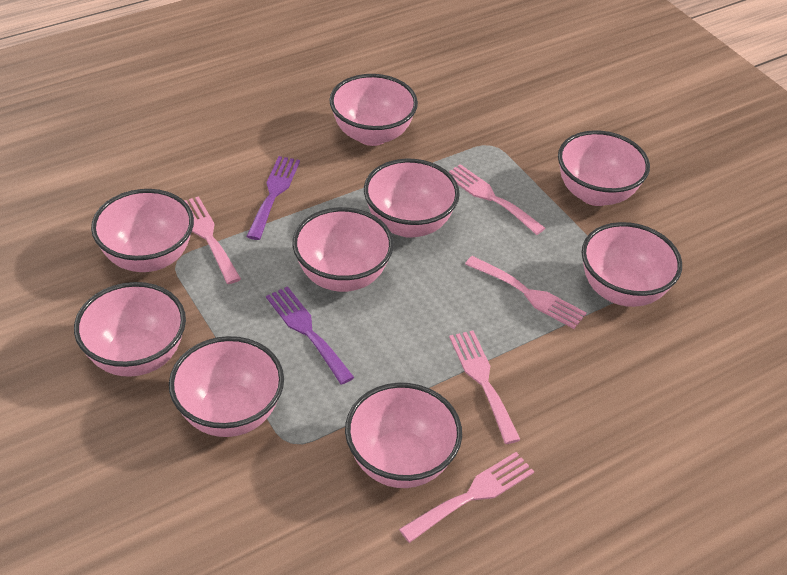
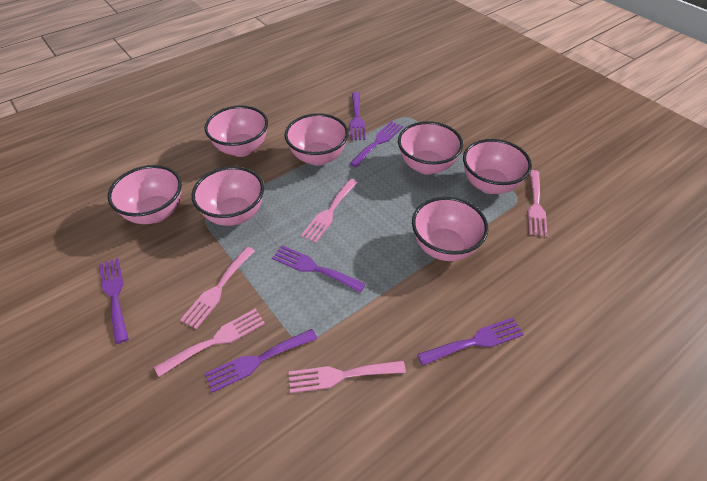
pink bowl: [74,282,186,377] [91,189,194,272] [169,336,284,437] [292,207,394,292] [329,74,418,146] [345,383,462,488] [364,159,460,238] [558,130,650,206] [582,222,682,307] = 9 -> [108,165,182,224] [192,166,264,226] [204,105,268,157] [285,113,349,166] [398,121,463,174] [412,197,488,261] [463,139,532,194] = 7
purple fork: [246,156,300,240] [266,286,354,385] = 2 -> [99,258,129,344] [205,329,317,392] [272,245,366,293] [349,121,403,167] [350,92,365,140] [417,318,524,366] = 6

